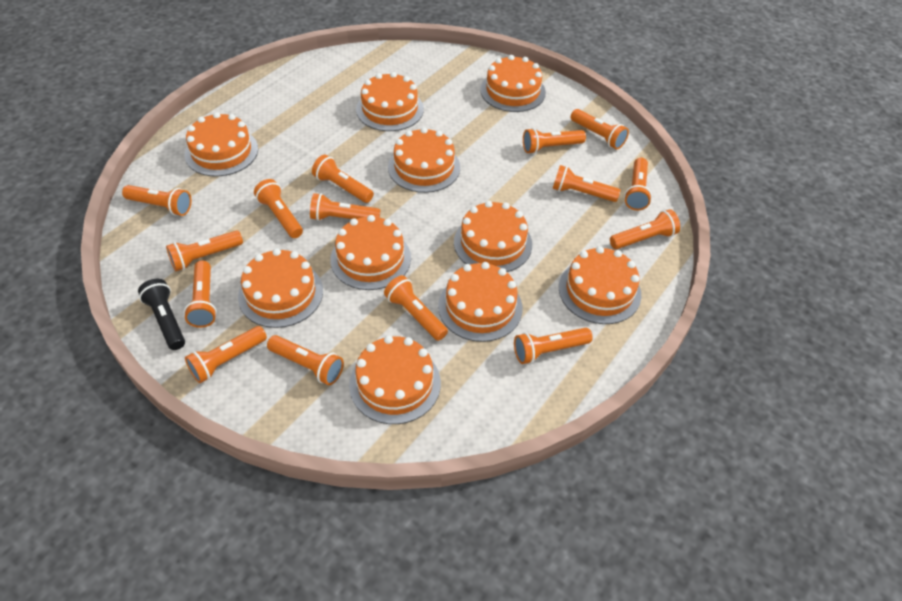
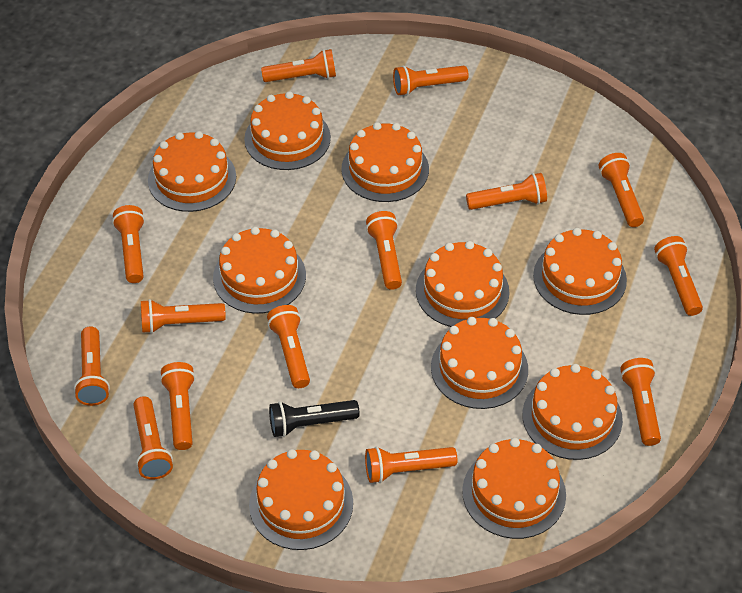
orange flashlight: [122,185,191,216] [166,230,243,271] [184,260,217,328] [185,326,267,383] [254,179,303,238] [267,335,344,385] [310,193,380,221] [312,155,374,203] [384,275,448,341] [514,328,593,364] [523,128,586,154] [552,165,621,202] [571,109,629,149] [610,209,680,249] [624,157,652,211] = 15 -> [74,326,110,406] [112,205,145,283] [133,396,173,480] [141,299,226,333] [160,362,195,450] [261,49,336,82] [267,305,310,388] [365,446,457,483] [366,211,402,290] [393,65,469,96] [466,173,547,210] [598,153,644,227] [620,358,661,446] [654,236,703,316] = 14

